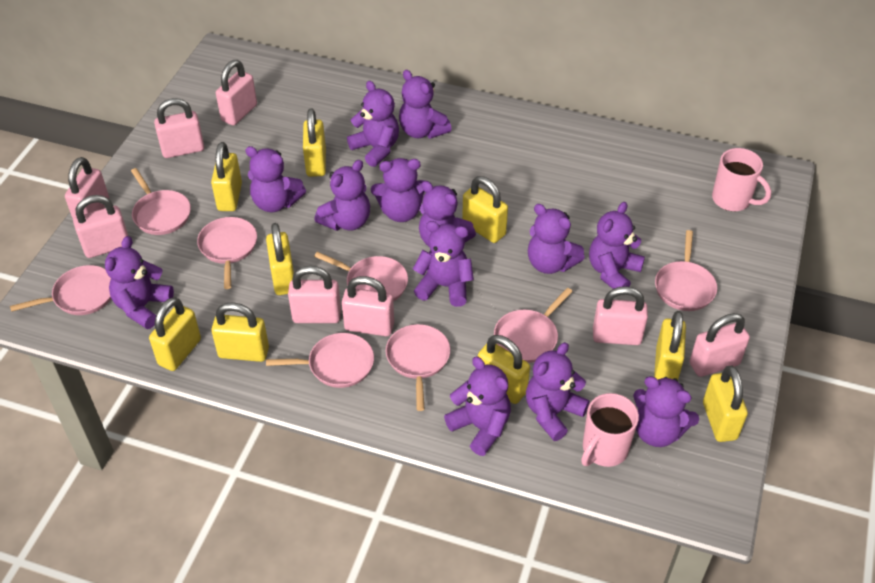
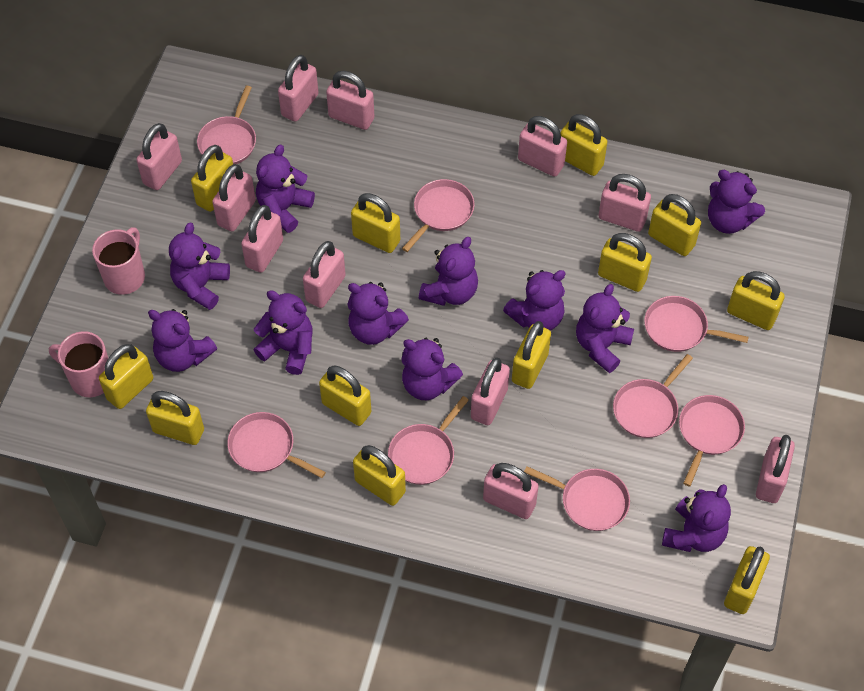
pink padlock: [65,157,109,219] [73,195,128,258] [154,98,204,158] [216,60,257,126] [288,266,341,323] [342,276,394,336] [593,286,648,345] [690,313,750,377] = 8 -> [136,123,182,190] [212,164,256,231] [241,205,283,273] [278,55,319,122] [303,241,346,308] [326,71,374,130] [471,357,510,425] [483,463,539,519] [518,116,567,177] [599,174,651,232] [756,435,795,503] = 11
purple teddy bear: [105,236,174,329] [245,146,306,212] [314,160,370,231] [347,81,399,167] [371,158,425,222] [399,70,451,139] [413,221,474,307] [419,181,476,246] [444,357,511,456] [526,342,589,441] [528,204,585,274] [589,202,645,289] [633,376,699,447] = 13 -> [148,309,217,372] [169,222,230,310] [254,290,312,375] [256,145,315,233] [347,282,409,345] [401,338,463,400] [419,237,478,306] [503,270,565,331] [576,284,634,373] [662,484,731,552] [708,170,765,234] = 11
yellow padlock: [149,297,201,371] [211,142,242,211] [211,302,269,362] [266,223,294,295] [303,108,326,177] [462,176,508,243] [478,335,530,404] [654,311,686,380] [703,365,748,442] = 9 -> [99,344,153,409] [146,391,204,445] [191,145,233,212] [319,365,371,426] [351,193,400,253] [353,445,406,506] [512,321,551,389] [560,114,607,176] [598,233,652,292] [648,194,701,256] [724,546,770,614] [727,271,785,330] = 12

